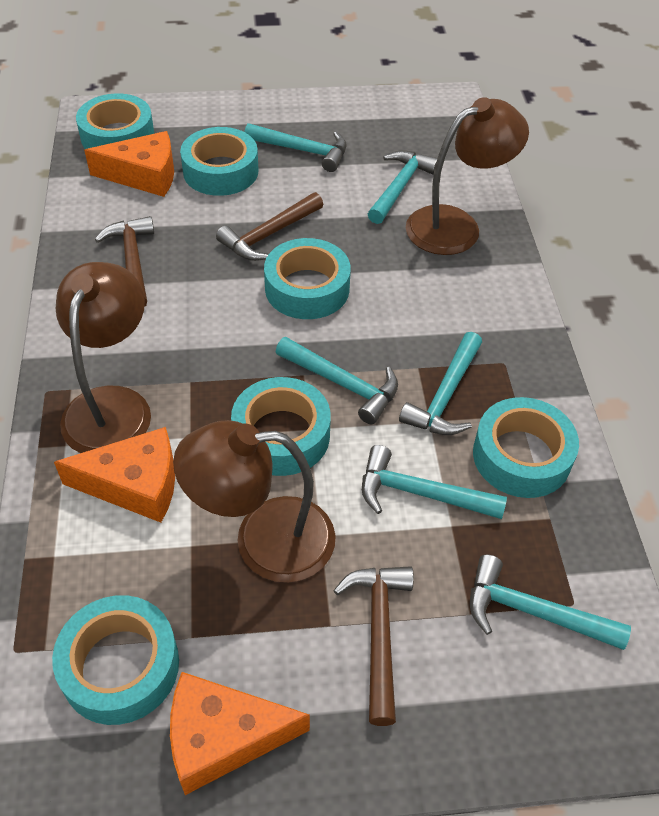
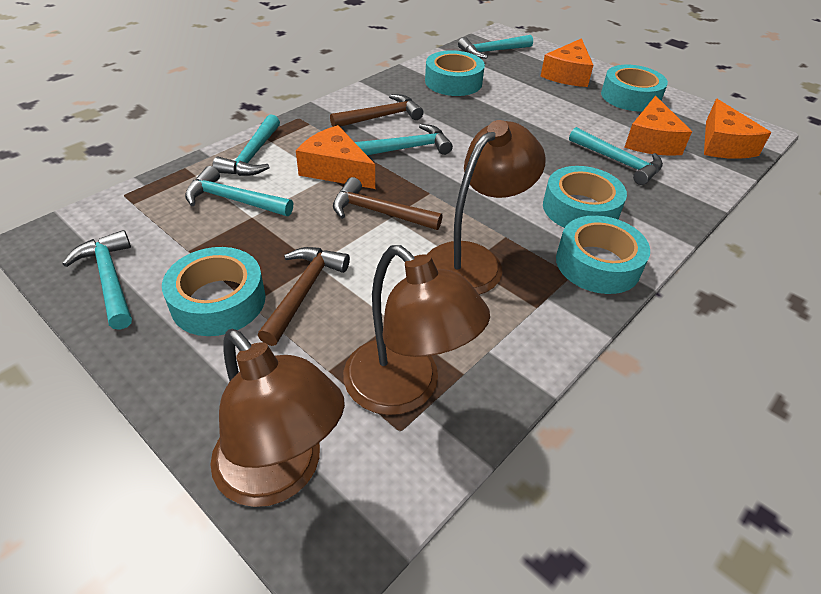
orange cheese: [54,427,175,523] [84,131,174,197] [170,672,310,795] = 3 -> [296,125,375,189] [541,38,593,87] [624,96,692,156] [704,99,771,159] = 4
turquoise tape: [52,595,179,725] [76,93,154,149] [180,127,259,196] [231,377,331,476] [264,238,351,319] [473,397,579,498] = 6 -> [162,247,266,336] [425,50,485,96] [543,166,627,228] [556,215,650,294] [601,65,668,111] = 5

